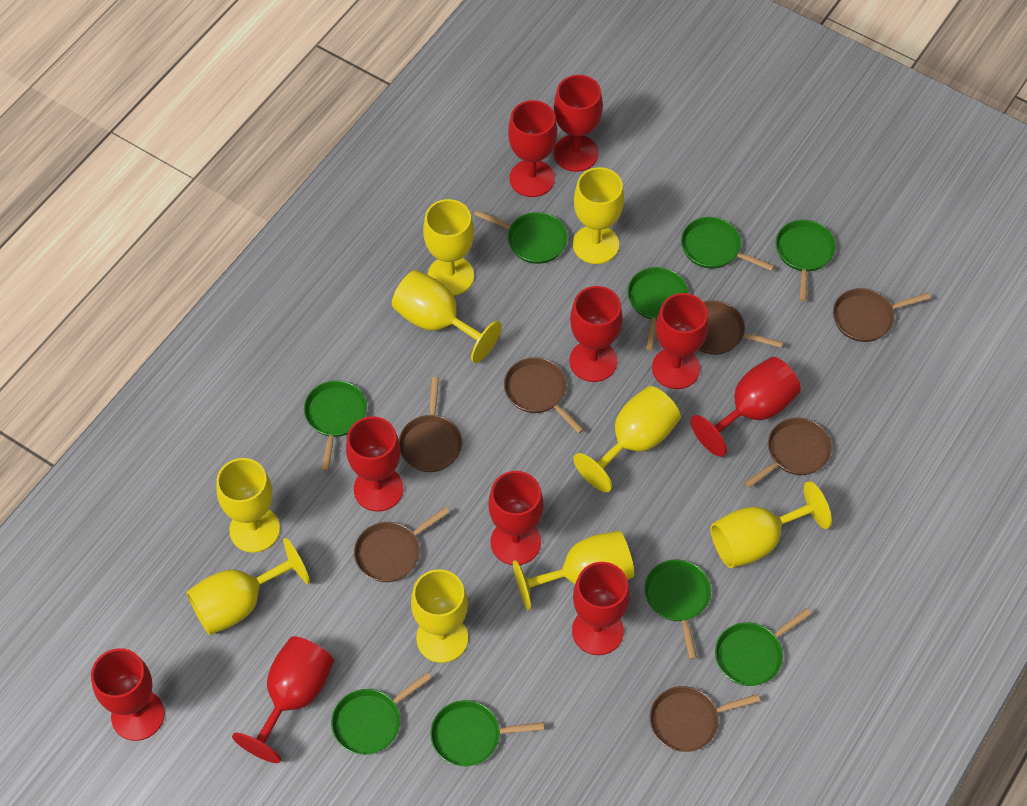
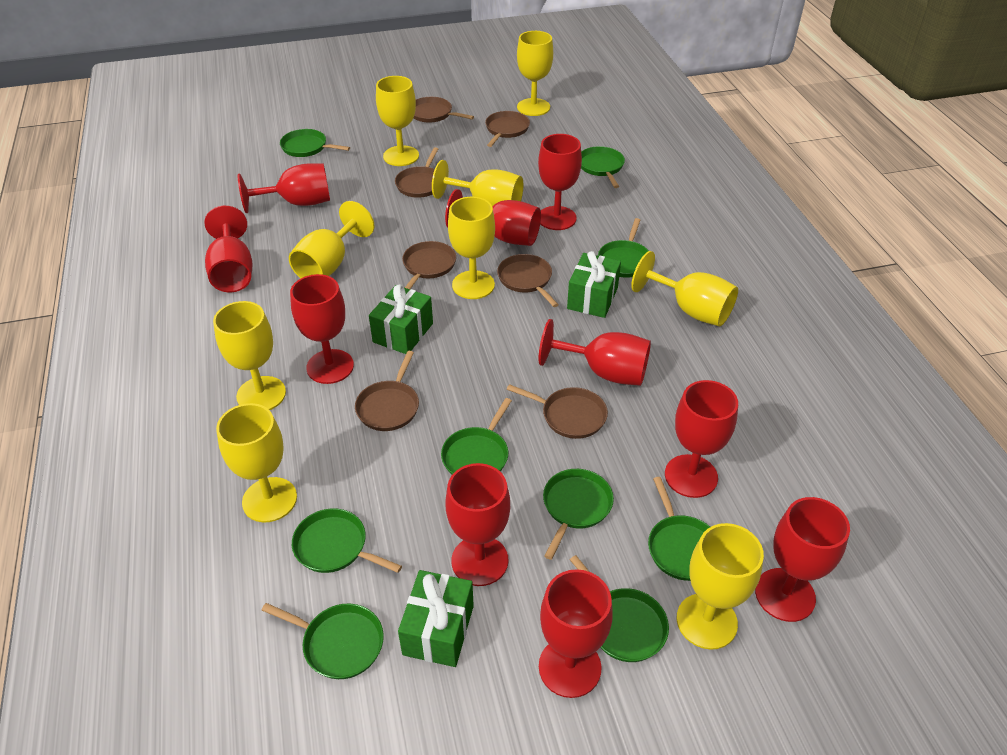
green gift: none = 0 -> [369,284,433,354] [398,570,474,667] [567,251,621,318] = 3

